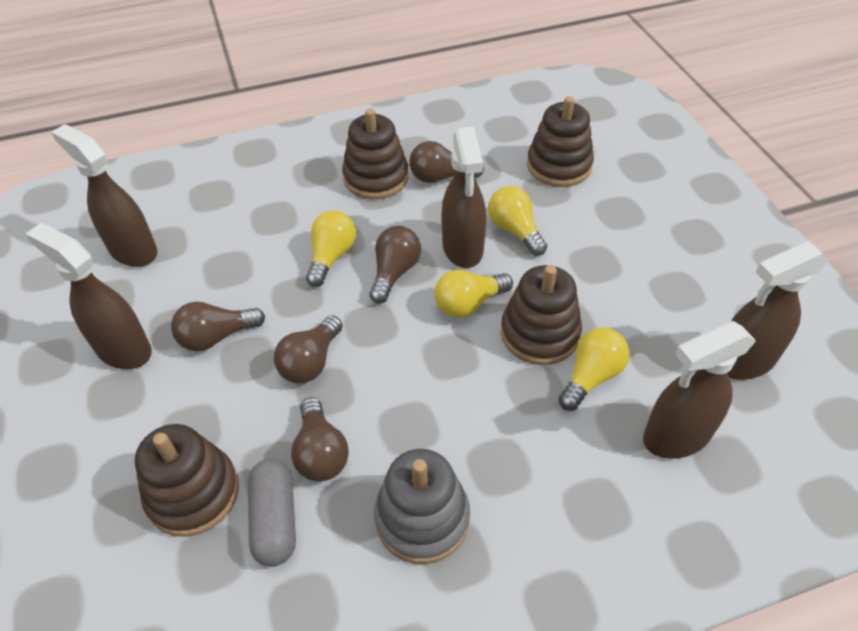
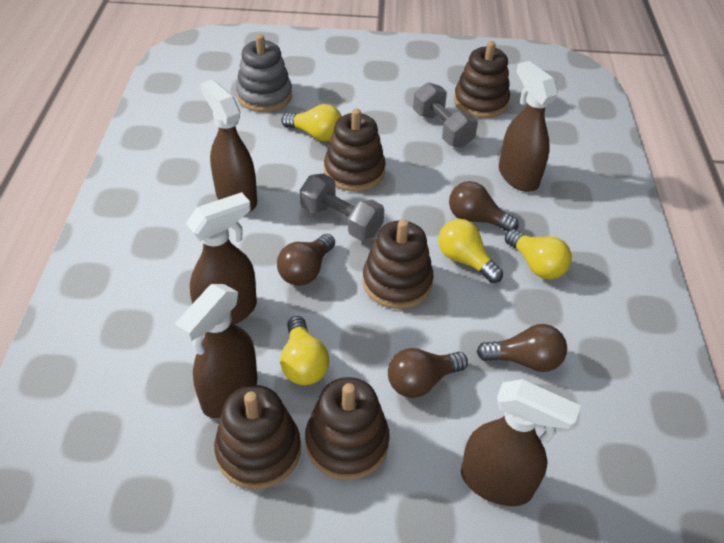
brown light bulb: [171,302,265,351] [274,315,343,383] [291,397,349,482] [369,226,421,304] [409,141,484,183] = 5 -> [277,234,335,286] [388,348,468,398] [449,181,519,232] [477,324,567,372] = 4
brown stacking toy: [135,424,239,537] [342,109,408,199] [501,265,582,365] [527,96,594,187] = 4 -> [214,385,301,489] [305,377,390,480] [324,108,386,192] [363,219,434,309] [454,41,510,118] = 5
grey capsule: [248,459,296,567] = 1 -> none = 0
grey dumbbell: none = 0 -> [300,173,384,241] [413,82,478,148] = 2

